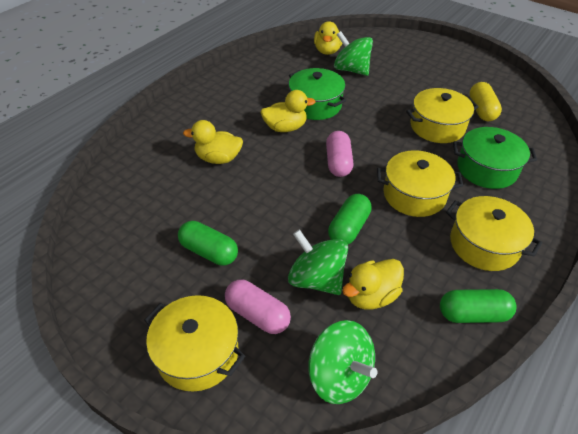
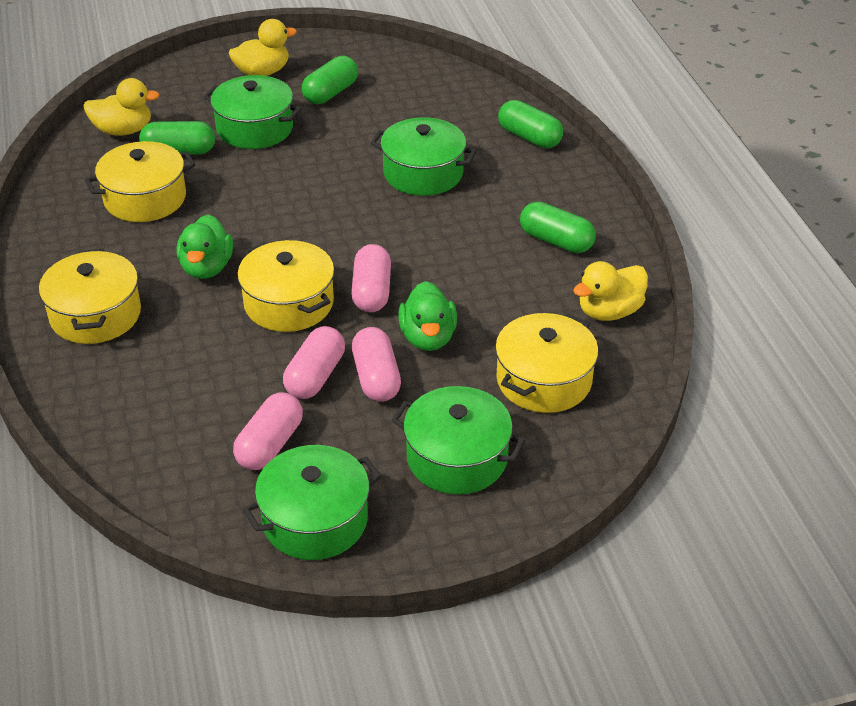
green capsule: [178,221,238,266] [328,194,372,244] [440,289,516,323] = 3 -> [139,121,215,155] [302,56,358,104] [498,100,563,148] [520,202,596,253] = 4
green duck: none = 0 -> [177,214,233,279] [398,281,457,351] = 2
green pot: [289,68,346,120] [453,127,537,189] = 2 -> [204,75,302,149] [243,445,381,560] [370,117,477,196] [391,386,525,494] = 4
green spinning top: [288,229,348,295] [309,320,377,404] [334,31,373,76] = 3 -> none = 0
pink capsule: [225,280,291,334] [326,131,353,177] = 2 -> [233,392,303,470] [283,326,345,399] [351,244,391,312] [352,327,401,402] = 4
yellow capsule: [469,82,502,121] = 1 -> none = 0
yellow duck: [183,120,243,164] [260,90,316,132] [314,21,342,55] [342,259,404,309] = 4 -> [83,78,160,136] [229,19,297,76] [573,261,648,321] = 3

